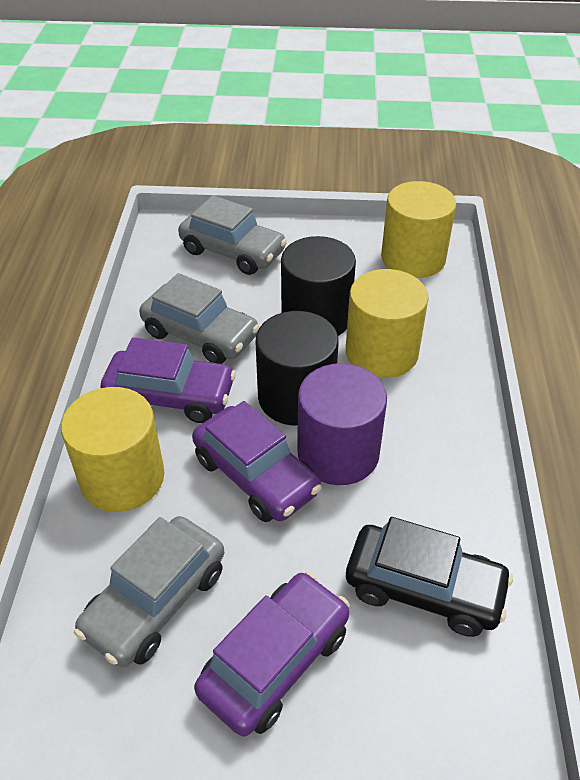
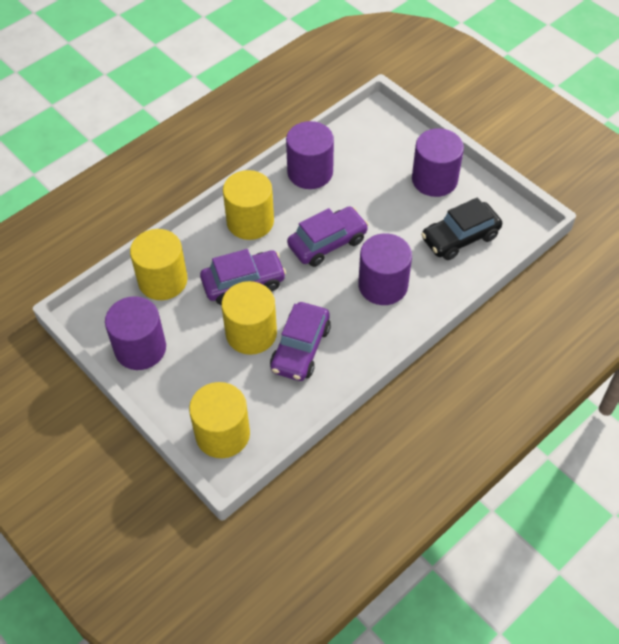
black cylinder: [256,311,339,426] [281,236,356,336] = 2 -> none = 0
grey car: [74,516,224,667] [139,273,260,364] [178,195,287,275] = 3 -> none = 0
purple cylinder: [297,363,387,485] = 1 -> [105,296,166,370] [286,121,334,189] [358,233,412,305] [412,128,464,197] = 4
yellow cylinder: [61,387,165,512] [346,269,429,378] [381,181,456,278] = 3 -> [130,229,188,300] [189,382,250,458] [221,281,277,355] [223,170,274,240] = 4

